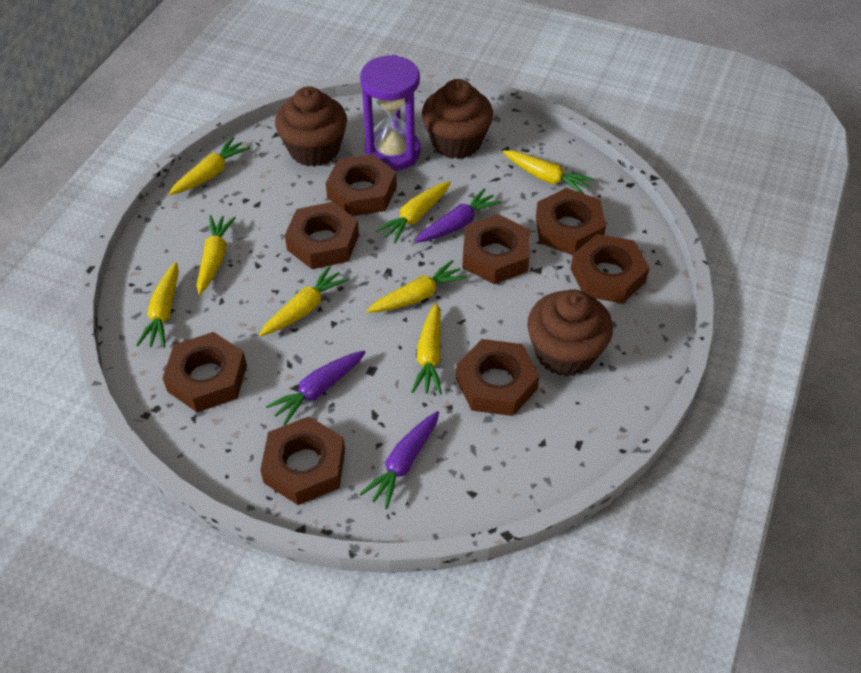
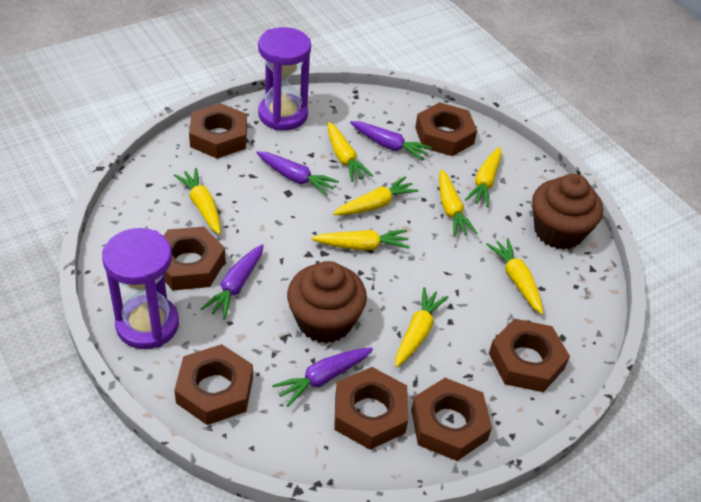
brown cupcake: [275,86,347,167] [422,79,493,159] [527,289,613,377] = 3 -> [287,261,367,343] [532,174,603,250] = 2
brown nut: [162,332,247,412] [260,416,345,505] [285,202,359,269] [326,154,397,216] [456,339,540,416] [462,214,530,284] [536,188,606,255] [571,234,650,304] = 8 -> [164,227,226,290] [174,344,253,425] [189,103,247,159] [334,367,408,450] [411,378,492,461] [415,102,477,156] [489,319,570,392] = 7
purple carrot: [266,350,366,425] [360,411,439,509] [415,188,502,243] = 3 -> [201,244,264,319] [256,151,339,196] [272,348,373,407] [350,121,432,161] = 4
purple hourglass: [360,55,420,171] = 1 -> [102,228,179,349] [258,27,311,130] = 2

